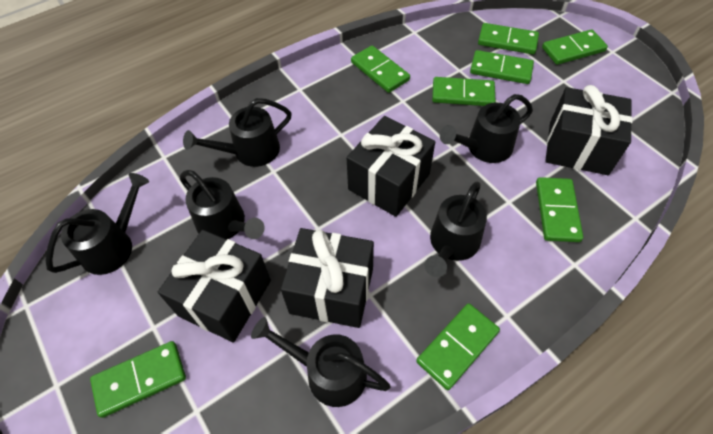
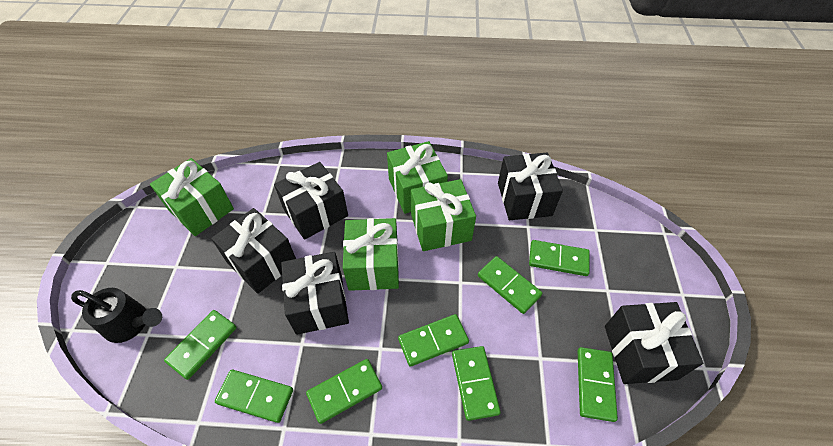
black gift: [158,230,271,343] [281,228,374,328] [347,116,435,217] [545,85,633,175] = 4 -> [211,208,296,294] [274,162,348,240] [281,252,349,335] [498,153,563,220] [605,302,703,384] = 5
black watering can: [46,173,149,275] [180,170,264,239] [183,98,292,167] [251,317,391,407] [425,182,487,277] [440,94,533,163] = 6 -> [71,288,162,343] = 1
green gift: none = 0 -> [150,158,234,236] [343,218,399,291] [387,141,448,214] [411,179,476,251] = 4

